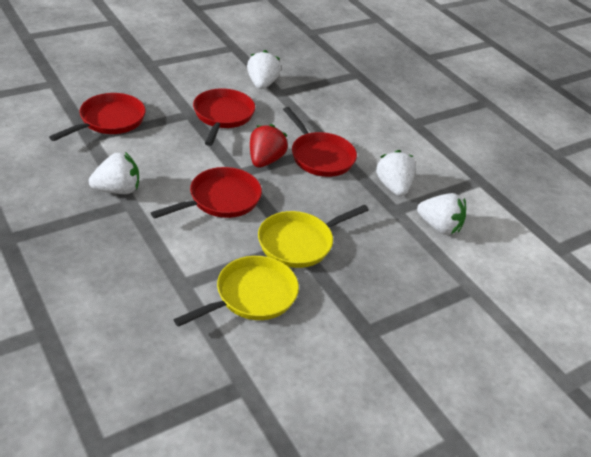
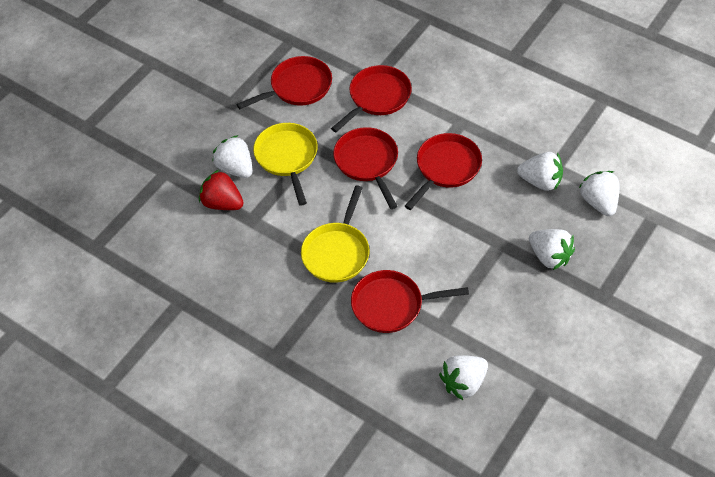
red pan: [49,93,146,141] [151,167,262,219] [193,88,255,146] [283,107,357,177] = 4 -> [236,56,332,109] [331,65,412,132] [333,127,398,209] [351,270,469,333] [405,133,482,210] = 5
white strawberry: [89,152,139,194] [247,50,281,89] [376,150,416,196] [417,193,466,235] = 4 -> [212,135,253,178] [439,355,488,400] [517,152,563,191] [529,229,575,270] [579,171,619,216] = 5

